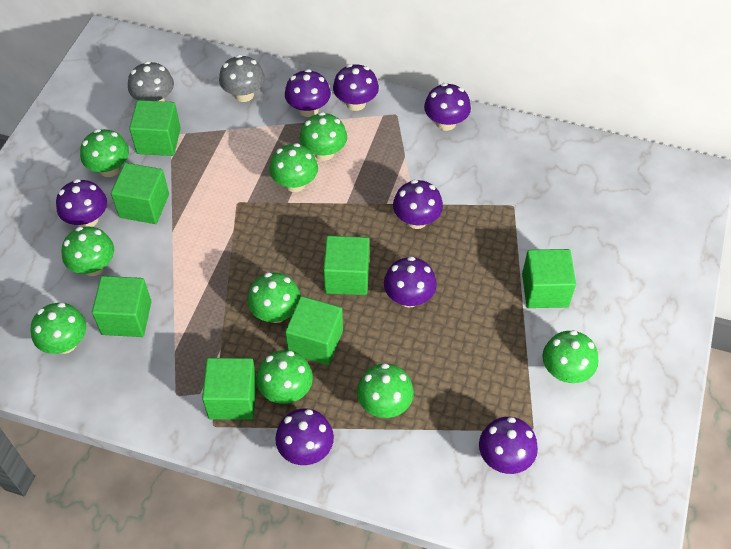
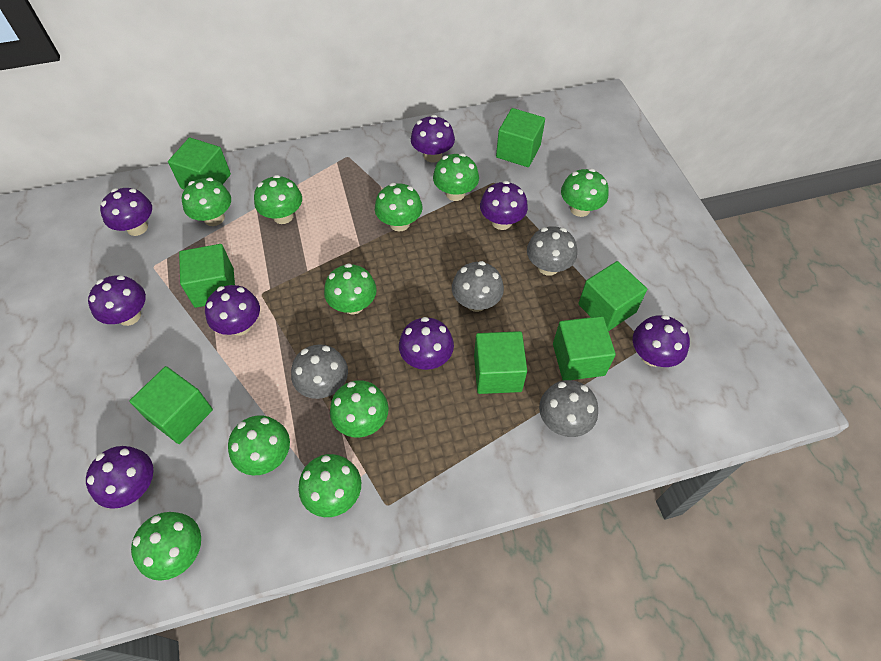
green mushroom: [31,303,86,354] [62,226,114,276] [80,129,129,177] [248,273,301,323] [257,350,313,404] [269,143,318,192] [300,112,347,161] [357,363,414,418] [542,330,598,383] = 9 -> [131,512,201,581] [182,178,231,226] [228,415,290,475] [254,175,302,224] [299,454,361,517] [324,263,377,315] [330,380,389,437] [375,183,422,232] [433,153,479,201] [561,168,609,217] = 10
grey mushroom: [128,61,174,101] [219,55,265,102] = 2 -> [291,344,348,399] [452,261,504,312] [527,226,577,276] [539,380,598,437] = 4

